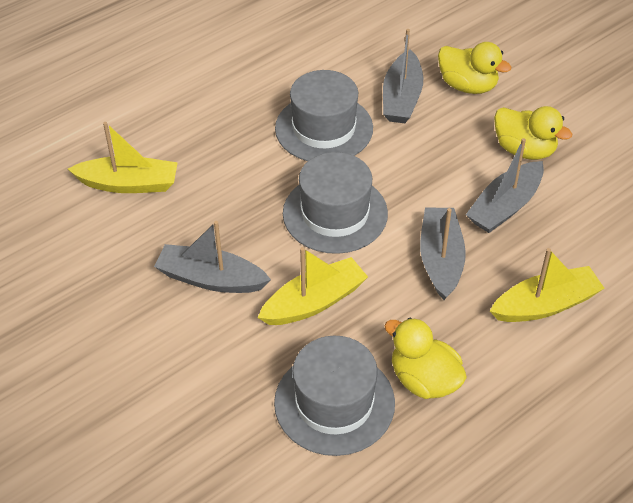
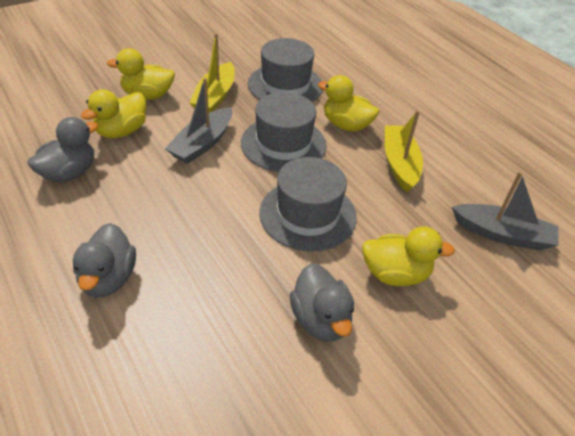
grey boat: [154,221,271,293] [383,29,423,123] [420,208,466,300] [466,138,544,233] = 4 -> [165,78,232,164] [452,171,559,251] = 2
grey duck: none = 0 -> [27,117,98,182] [73,223,136,298] [290,263,354,342] = 3
yellow boat: [68,122,178,193] [258,247,368,325] [490,248,605,322] = 3 -> [189,33,235,113] [385,110,423,193] = 2
yellow duck: [384,318,467,399] [438,42,511,94] [494,106,572,160] = 3 -> [81,89,146,138] [107,48,175,100] [318,75,379,132] [362,227,455,286] = 4

